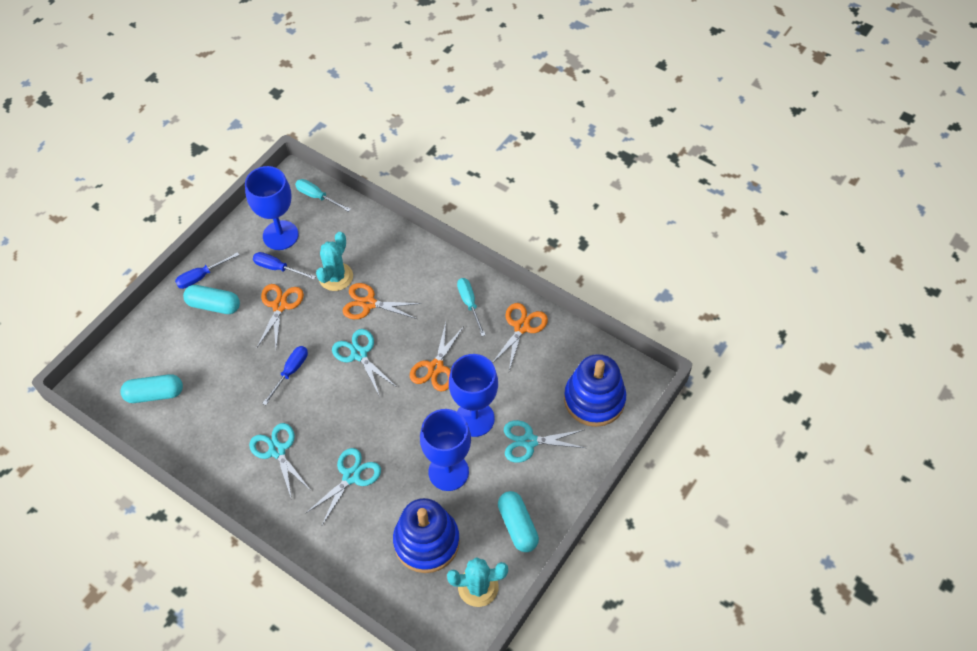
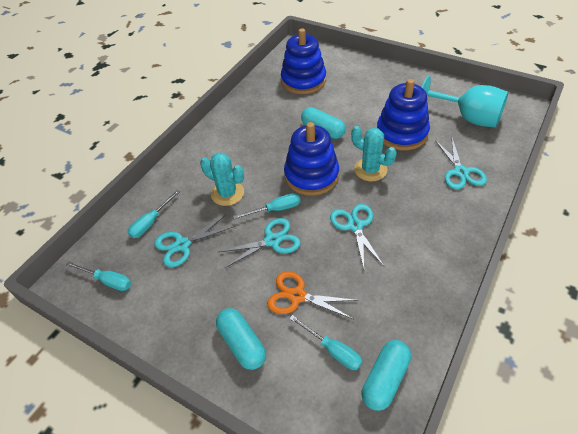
blue goblet: [245,166,298,250] [420,409,471,491] [449,354,498,437] = 3 -> none = 0
blue screwdriver: [175,252,239,289] [253,252,316,280] [262,346,308,405] = 3 -> none = 0
blue stacking toy: [393,498,460,573] [564,354,626,427] = 2 -> [281,28,326,94] [284,122,339,196] [377,79,430,150] = 3
orange scissors: [257,284,304,348] [343,283,422,319] [410,322,464,391] [492,303,548,371] = 4 -> [267,271,358,319] = 1
turquoise goblet: none = 0 -> [422,76,508,128] = 1
turquoise screwdriver: [295,179,351,212] [457,278,485,336] = 2 -> [66,261,131,291] [128,190,180,238] [233,193,301,219] [289,315,362,370] = 4

